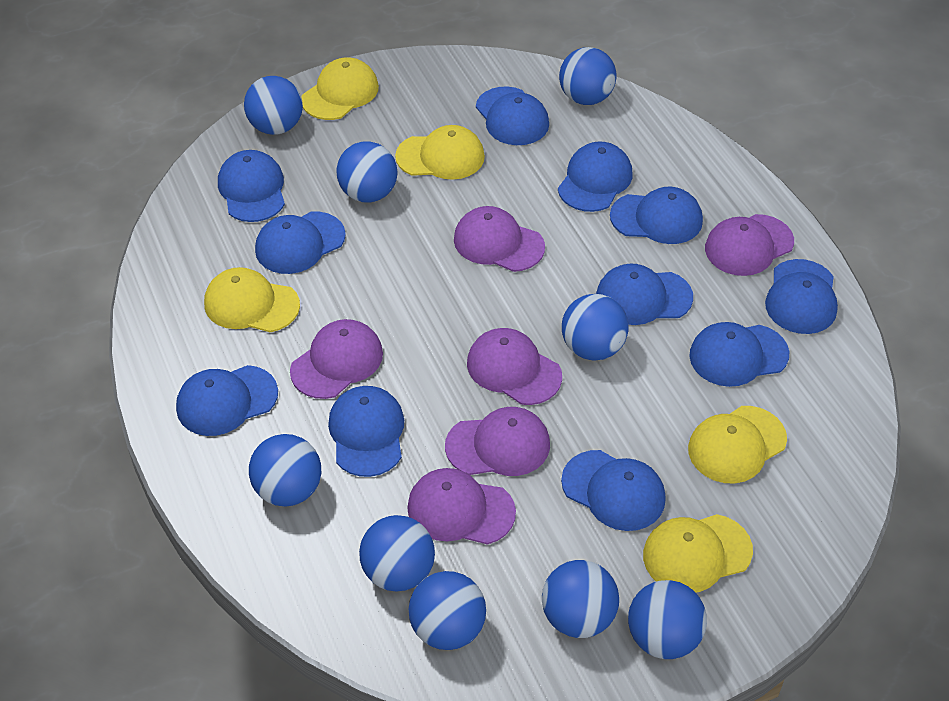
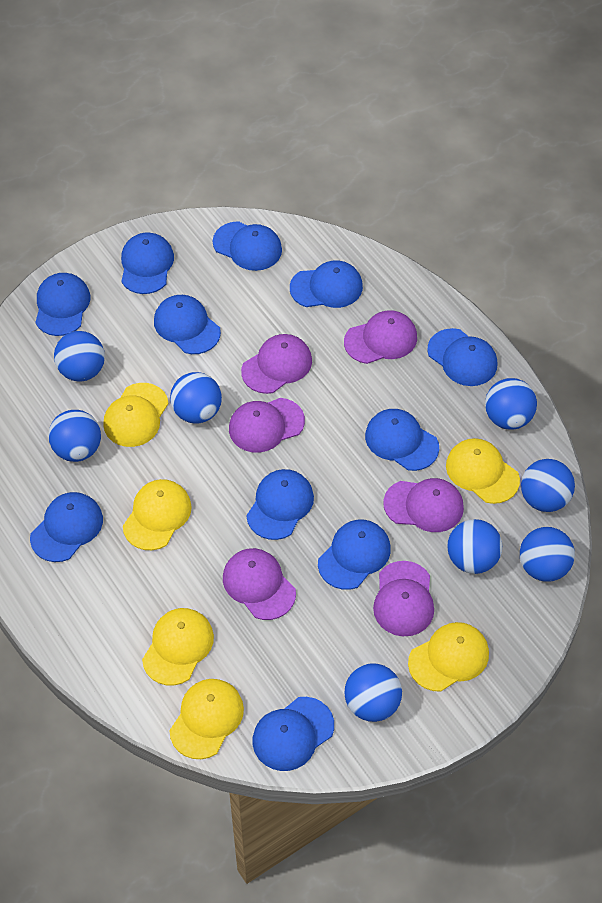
blue ball: [244,76,303,135] [249,434,321,507] [336,141,397,202] [359,515,435,591] [409,571,486,650] [542,560,619,638] [559,47,617,105] [562,294,629,361] [628,580,707,659] = 9 -> [48,410,101,462] [54,331,105,382] [170,372,222,424] [345,663,402,722] [448,519,502,574] [485,378,537,430] [520,527,575,582] [521,459,575,512] = 8
yellow cap: [204,267,300,332] [301,57,379,120] [395,125,485,180] [643,514,753,592] [688,406,787,484] = 5 -> [103,383,169,447] [123,479,192,550] [142,608,214,685] [169,679,244,759] [408,622,489,692] [446,438,520,504] = 6

